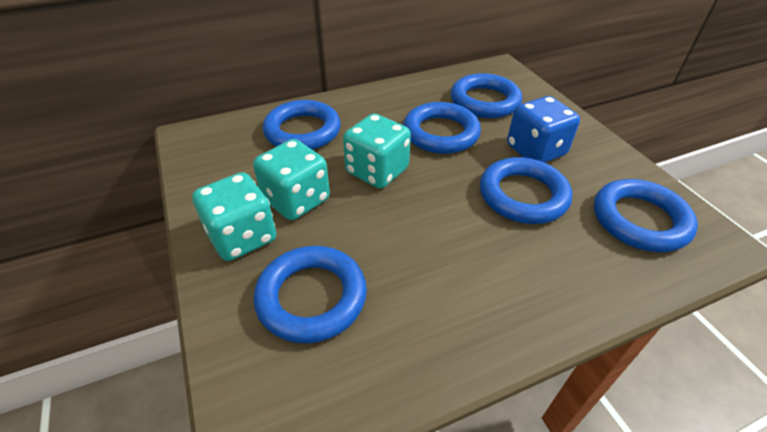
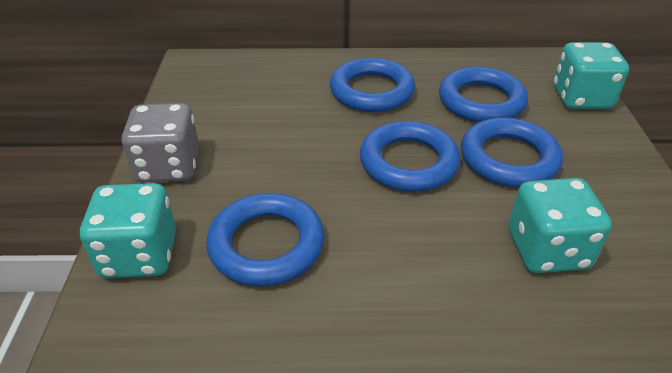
blue dice: [507,96,580,162] = 1 -> none = 0
blue ring: [253,246,367,344] [263,100,341,150] [403,102,481,154] [451,73,522,118] [480,157,572,224] [594,179,698,252] = 6 -> [206,193,324,287] [330,58,415,112] [360,121,461,192] [439,67,528,123] [461,117,563,188] = 5
grey dice: none = 0 -> [122,103,199,183] = 1

